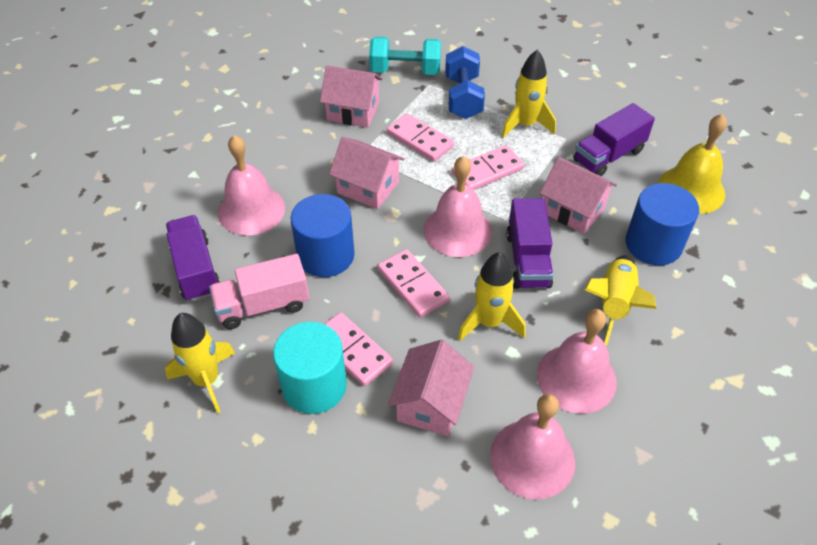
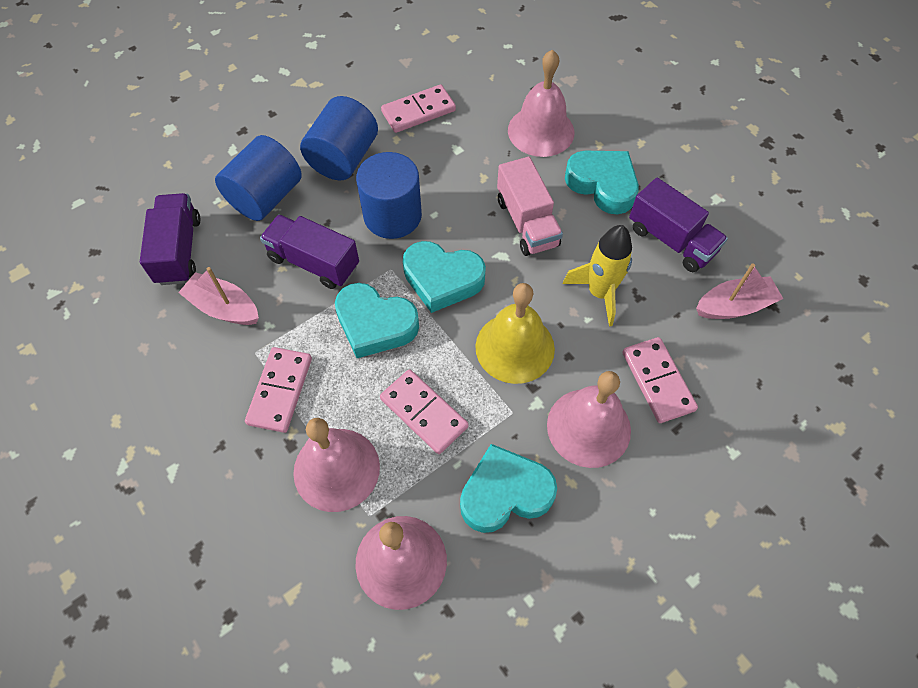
blue cylinder: [291,194,355,277] [625,183,699,265] = 2 -> [215,135,302,221] [300,96,378,180] [356,152,422,239] = 3
blue dumbbell: [445,46,485,119] = 1 -> none = 0
pink boat: none = 0 -> [178,267,259,325] [696,264,783,319] = 2
pink house: [320,65,383,128] [329,137,404,209] [388,340,474,436] [540,157,617,234] = 4 -> none = 0
turquoise cylinder: [273,322,347,414] = 1 -> none = 0
turquoise dumbbell: [369,37,441,75] = 1 -> none = 0
turquoise heart: none = 0 -> [335,283,419,358] [403,241,486,313] [460,444,557,533] [565,151,639,214] = 4
yellow rocket: [165,313,235,414] [458,252,526,341] [501,50,556,138] [585,255,656,345] = 4 -> [563,225,632,326] = 1

